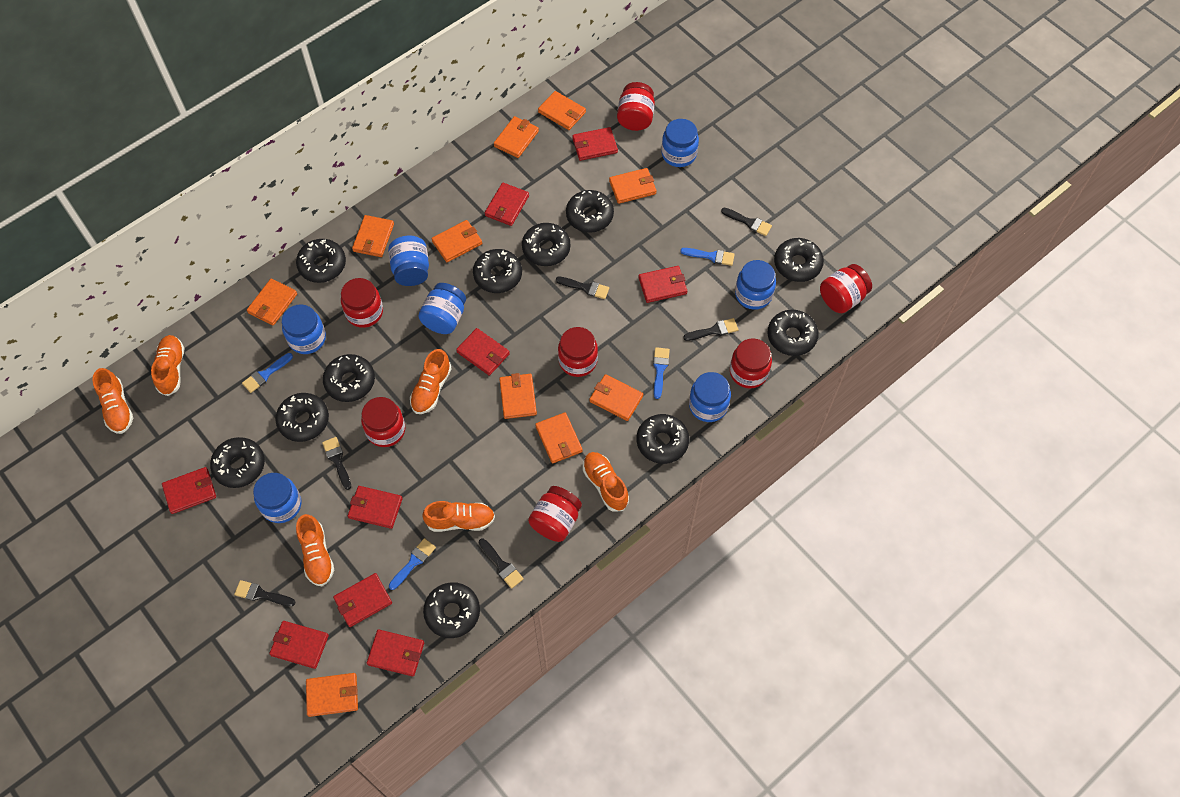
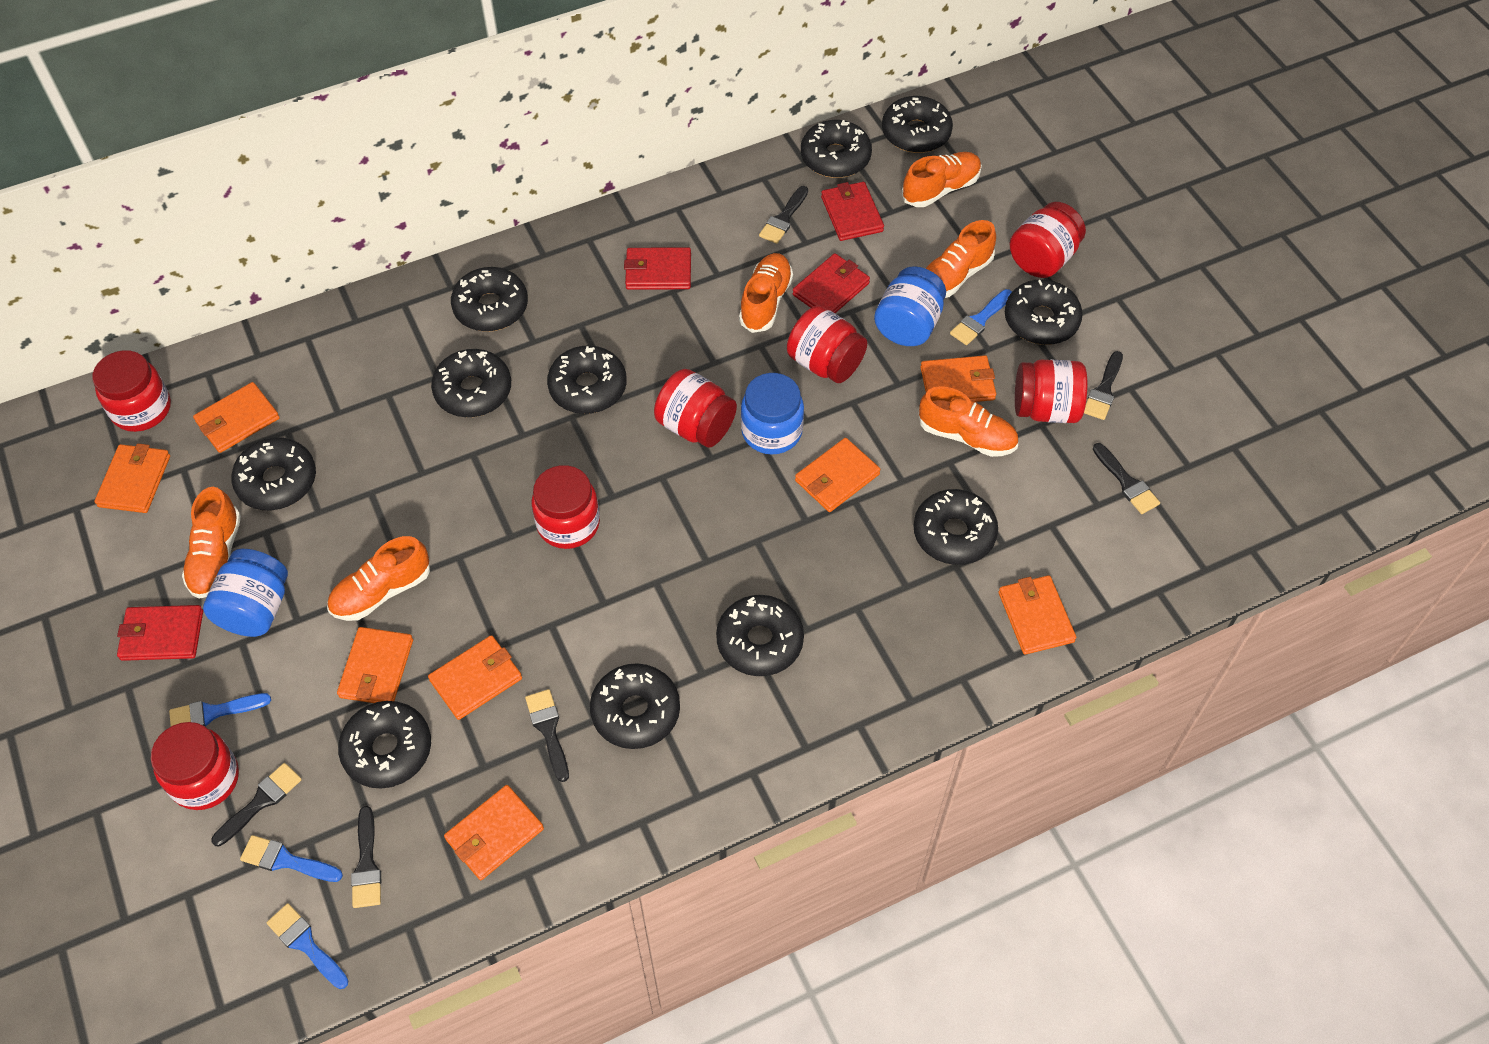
blue jar: [253,473,302,523] [282,304,326,354] [388,236,429,286] [418,283,466,334] [661,119,699,167] [689,372,731,422] [735,260,776,310] = 7 -> [203,549,288,637] [741,373,804,455] [874,266,946,346] = 3
orange wallet: [247,278,297,326] [306,673,358,717] [352,215,394,257] [431,220,482,262] [494,116,539,158] [499,373,537,419] [535,412,583,463] [538,91,586,130] [589,374,643,421] [609,168,657,204] = 10 -> [94,443,170,513] [193,382,280,453] [337,627,413,703] [428,635,522,720] [444,785,544,880] [795,438,880,512] [920,355,996,402] [999,575,1076,655] = 8
red wallet: [162,467,216,514] [269,621,329,669] [333,573,392,627] [348,486,403,529] [367,629,424,676] [456,328,510,376] [485,183,529,226] [572,127,618,161] [638,266,687,303] = 9 -> [117,605,203,661] [624,247,691,290] [793,253,870,313] [821,182,884,241] = 4

